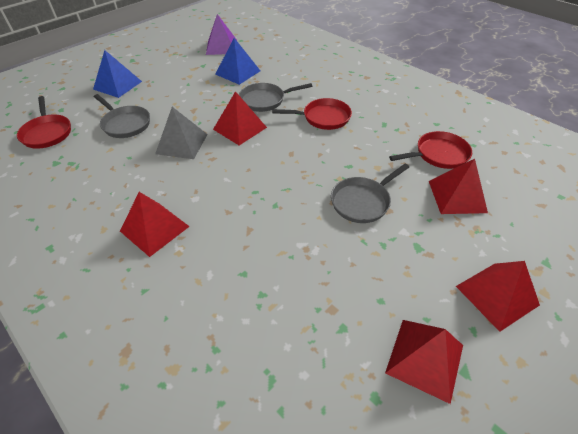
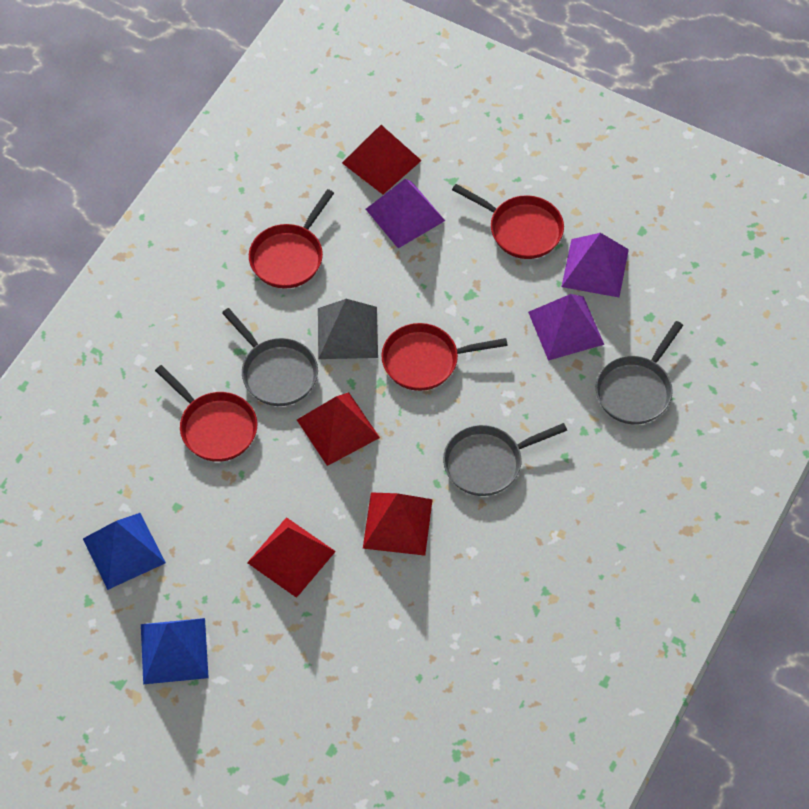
purple pyramid: [206,14,237,55] = 1 -> [366,179,445,248] [528,294,604,361] [561,233,629,297] = 3
red pan: [17,96,71,149] [272,98,352,130] [389,131,472,169] = 3 -> [155,365,257,462] [249,189,334,289] [381,323,508,391] [452,184,564,259] = 4
red pyramid: [120,192,190,257] [213,91,267,145] [385,320,463,404] [429,159,488,214] [456,261,540,332] = 5 -> [247,517,336,598] [297,392,380,466] [342,125,422,194] [363,492,433,556] = 4

